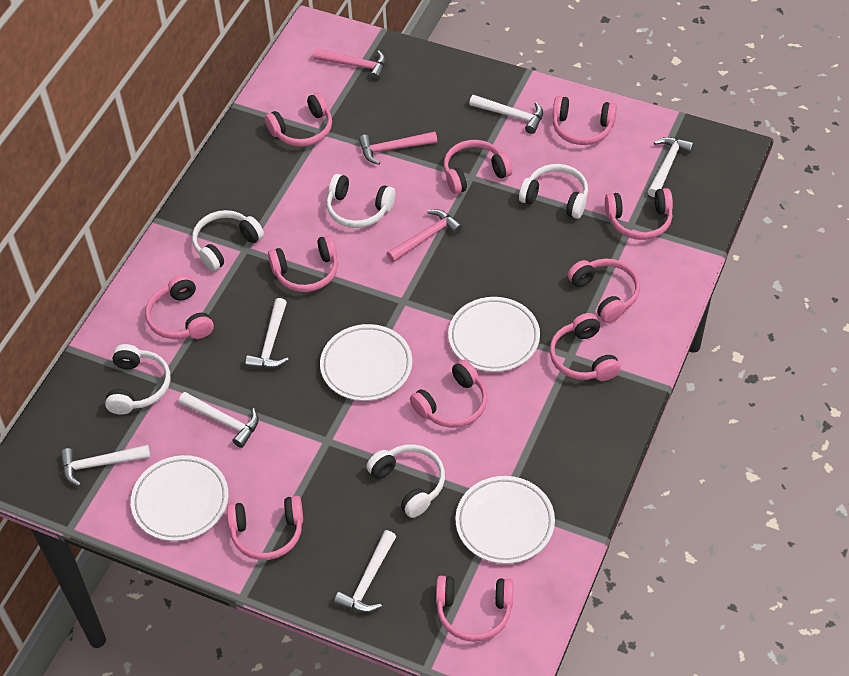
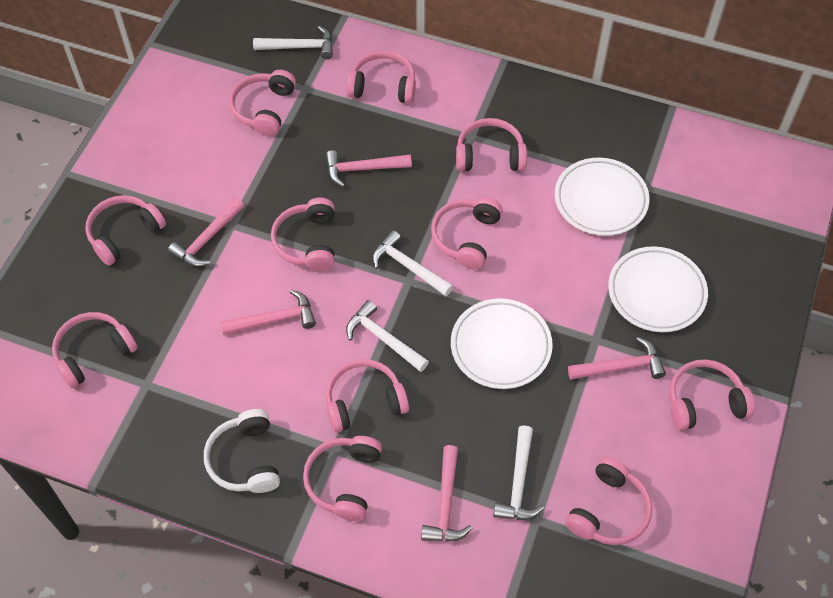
pink hammer: [314,49,386,81] [359,131,437,165] [387,209,463,262] = 3 -> [168,198,244,267] [221,290,316,335] [326,150,412,187] [421,445,472,542] [568,337,666,380] = 5
white hammer: [61,445,150,487] [179,392,259,448] [245,298,289,369] [334,530,396,613] [469,95,543,134] [648,137,694,197] = 6 -> [253,26,333,59] [346,300,429,372] [372,230,453,296] [493,425,545,520] = 4
white headphones: [105,344,170,415] [192,210,264,271] [327,174,396,228] [366,444,445,518] [519,164,588,219] = 5 -> [204,409,280,493] = 1
white plate: [131,455,228,541] [320,324,412,401] [448,297,540,372] [455,476,555,564] = 4 -> [451,299,553,389] [555,158,649,236] [608,246,708,332] = 3

